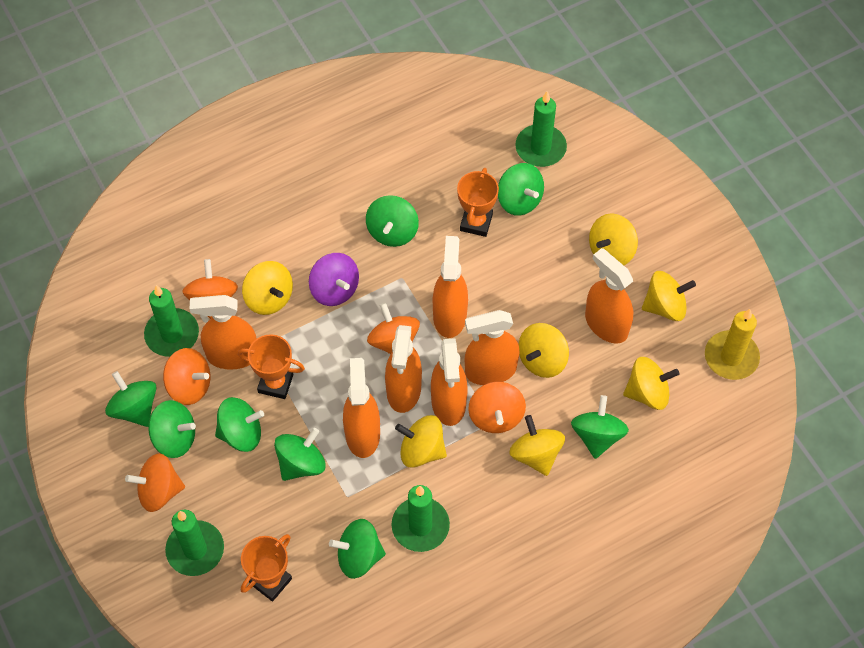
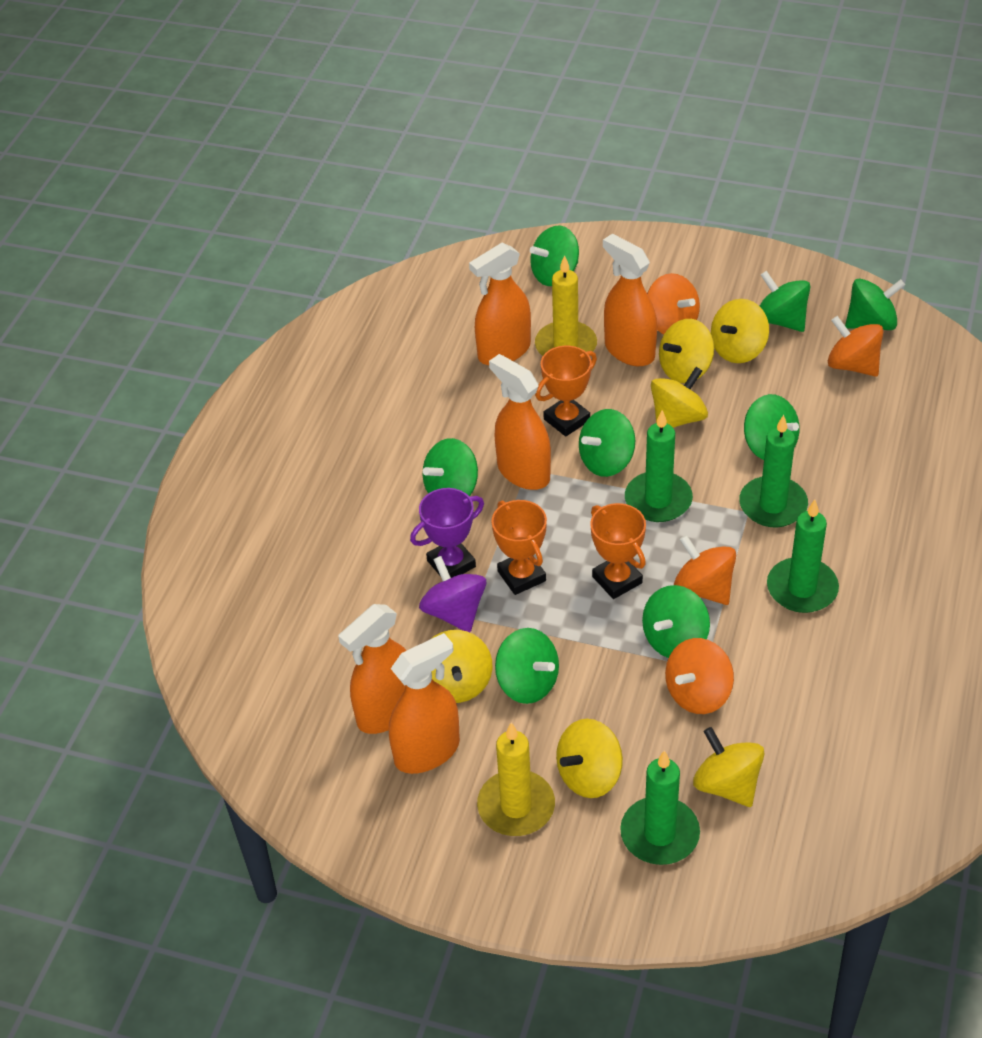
orange spinning top: [125,453,185,512] [163,348,210,405] [182,259,238,319] [367,302,420,354] [468,382,526,433] = 5 -> [647,273,700,334] [665,638,734,714] [674,535,736,605] [828,316,883,377] = 4
orange spray bottle: [190,295,257,370] [343,358,380,458] [385,325,422,413] [431,338,467,426] [433,236,468,338] [465,310,520,385] [585,248,633,344] = 7 -> [338,604,407,734] [389,633,460,774] [469,243,531,365] [489,354,551,490] [603,234,657,366] = 5
purple trophy: none = 0 -> [410,488,484,578] = 1
yellow candle: [705,309,760,380] = 1 -> [477,723,555,836] [535,255,597,356] = 2
yellow spinning top: [242,261,293,315] [395,415,447,468] [509,415,565,476] [519,323,569,378] [589,213,638,265] [623,357,679,410] [642,271,696,321] = 7 -> [431,630,492,703] [556,719,623,798] [651,367,708,428] [659,319,714,383] [693,727,764,807] [711,299,769,363] = 6

